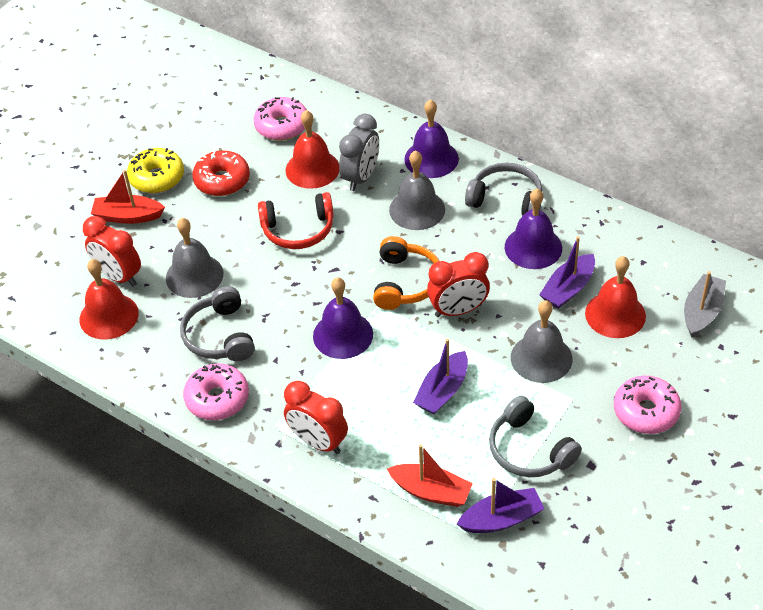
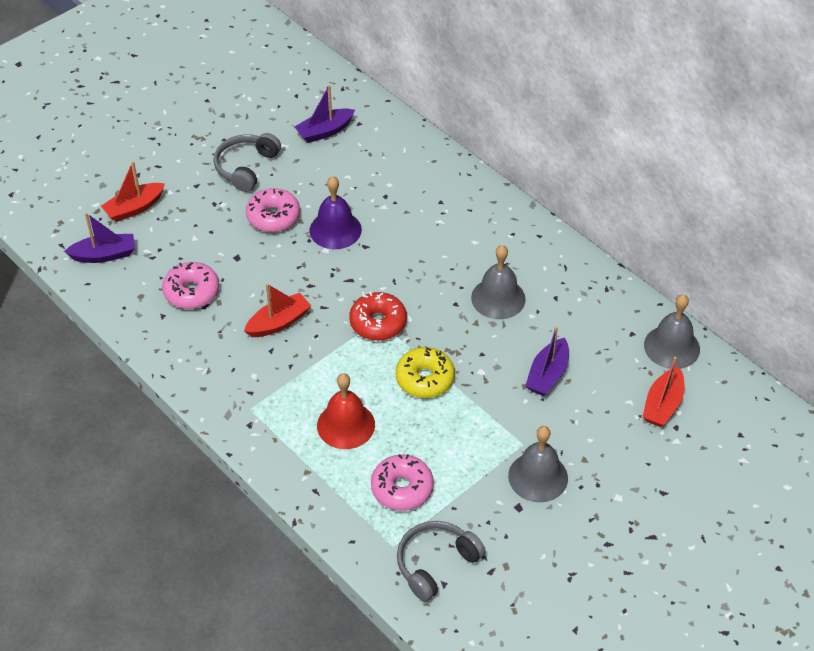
grey boat: [684,271,726,338] = 1 -> none = 0
grey clock: [339,114,379,191] = 1 -> none = 0
grey headphones: [180,286,255,361] [465,163,542,216] [489,396,582,477] = 3 -> [214,133,281,192] [397,521,486,602] = 2
orange headphones: [373,236,439,310] = 1 -> none = 0
purple bell: [313,277,373,359] [404,99,459,178] [505,188,562,269] = 3 -> [310,176,362,249] = 1
red bell: [79,259,139,340] [286,110,339,189] [585,256,646,338] = 3 -> [317,373,375,449] = 1
red boat: [91,170,165,224] [387,444,473,507] = 2 -> [101,161,165,222] [244,283,311,337] [643,357,685,427] = 3
red clock: [83,216,141,287] [284,381,348,454] [427,252,490,317] = 3 -> none = 0
red headphones: [258,192,334,249] = 1 -> none = 0

